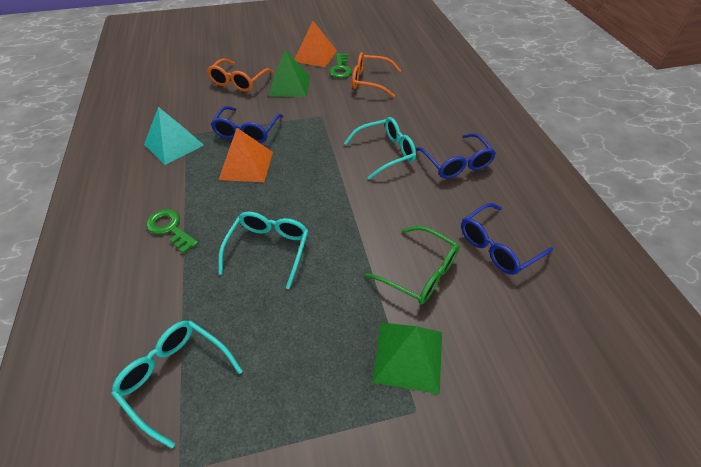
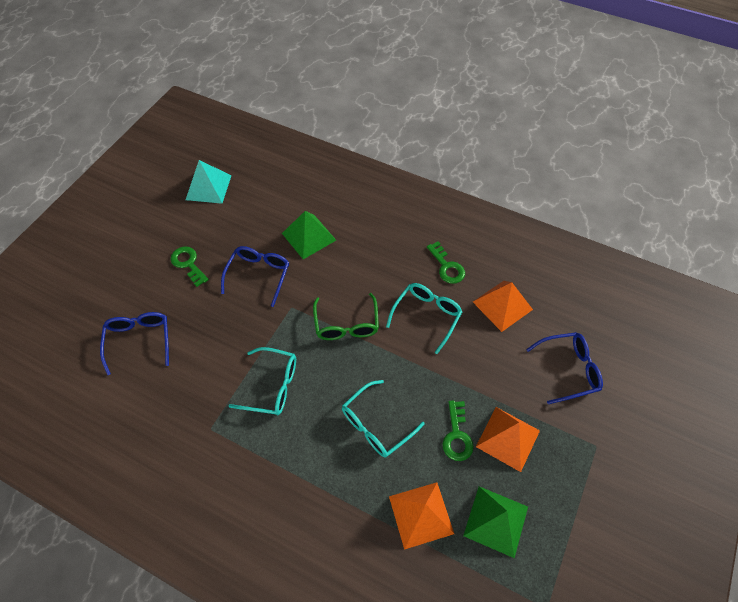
green key: [146,209,198,254] [329,53,352,78] = 2 -> [171,246,209,287] [427,241,465,284] [442,400,474,461] = 3
orange glasses: [207,59,273,92] [352,52,401,97] = 2 -> none = 0
orange pyramid: [219,128,273,182] [295,21,337,67] = 2 -> [389,482,454,550] [473,281,533,332] [476,407,540,472] = 3

